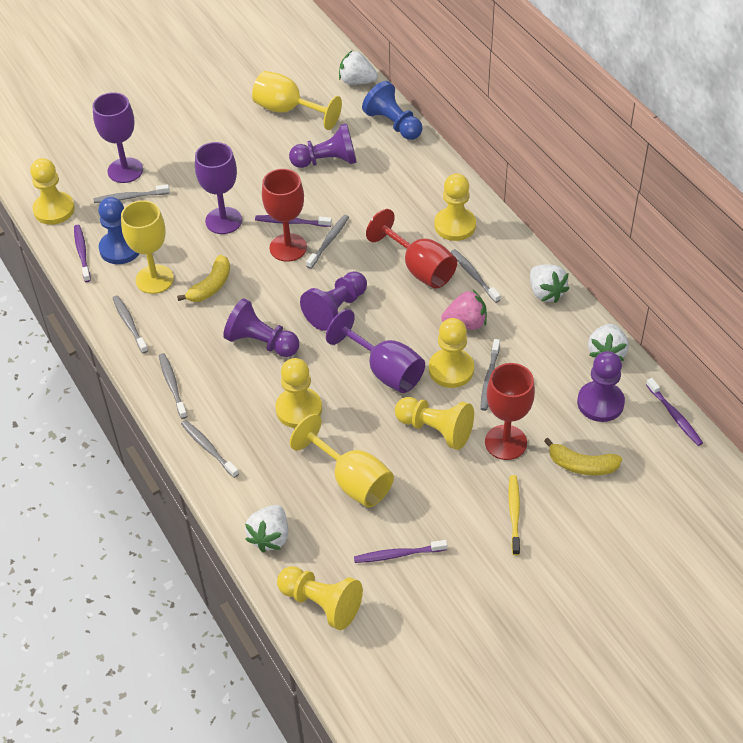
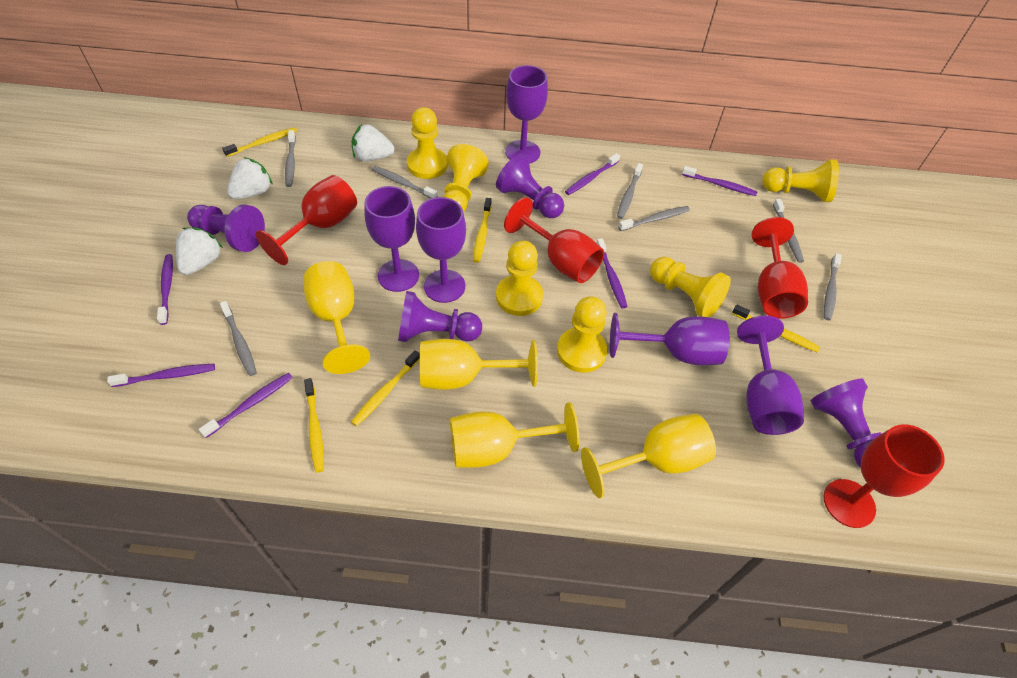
blue pawn: [98,197,139,264] [362,81,422,140] = 2 -> none = 0
pink strawberry: [441,290,487,330] = 1 -> none = 0
purple goblet: [92,92,143,183] [195,142,242,234] [326,309,425,393] = 3 -> [365,186,419,292] [416,197,466,303] [505,65,548,163] [610,313,729,365] [737,316,804,435] = 5
purple toothbrush: [74,225,91,282] [255,215,332,227] [354,540,447,563] [646,378,703,446] = 4 -> [107,364,215,387] [157,254,173,325] [199,373,293,438] [565,153,620,195] [597,238,627,308] [682,166,757,196] = 6
red goblet: [262,169,307,262] [366,209,457,289] [485,363,535,460] = 3 -> [256,175,357,265] [504,197,604,283] [752,217,808,318] [824,424,945,528] = 4
white strawberry: [245,505,288,552] [339,51,378,85] [530,265,569,303] [588,324,629,361] = 4 -> [176,227,223,275] [227,157,273,199] [352,124,395,161] = 3
yellow banana: [177,255,230,302] [544,438,622,475] = 2 -> none = 0
yellow goblet: [121,200,174,294] [252,71,342,130] [290,414,394,507] = 3 -> [304,261,370,374] [420,339,538,390] [450,402,579,468] [581,414,716,498] = 4
yellow toothbrush: [509,475,520,555] = 1 -> [222,127,297,157] [304,378,324,473] [351,350,420,426] [473,198,492,263] [732,304,820,353] = 5

